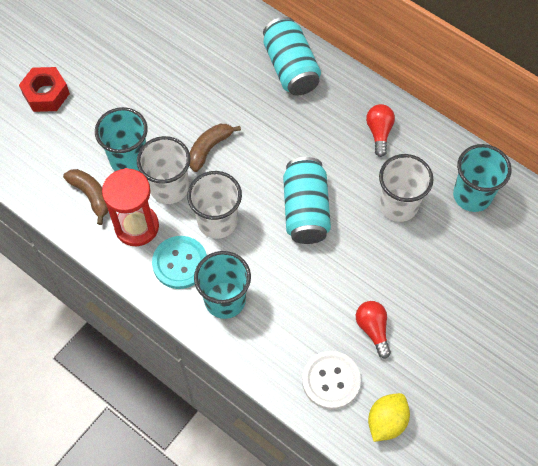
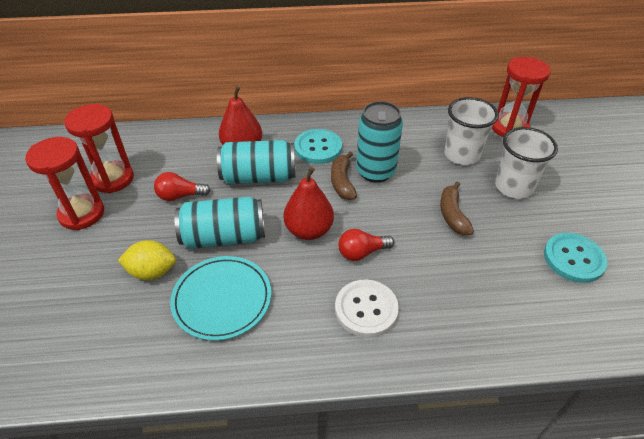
red hourglass: [102,168,159,246] = 1 -> [25,137,104,230] [64,104,134,193] [492,57,550,137] = 3
red nut: [19,67,70,112] = 1 -> none = 0
red pear: none = 0 -> [219,86,262,145] [283,167,334,240] = 2
turquoise button: [152,236,207,289] = 1 -> [294,129,342,164] [544,233,608,283] = 2
turquoise can: [263,17,321,96] [283,157,331,244] = 2 -> [174,197,265,249] [217,140,296,184] [356,101,403,183] = 3
turquoise cup: [95,107,148,172] [194,251,251,319] [453,144,512,212] = 3 -> none = 0
turquoise plate: none = 0 -> [170,256,271,341] = 1
white cup: [137,136,191,204] [187,171,242,239] [379,154,434,222] = 3 -> [445,97,499,165] [495,127,558,199] = 2

